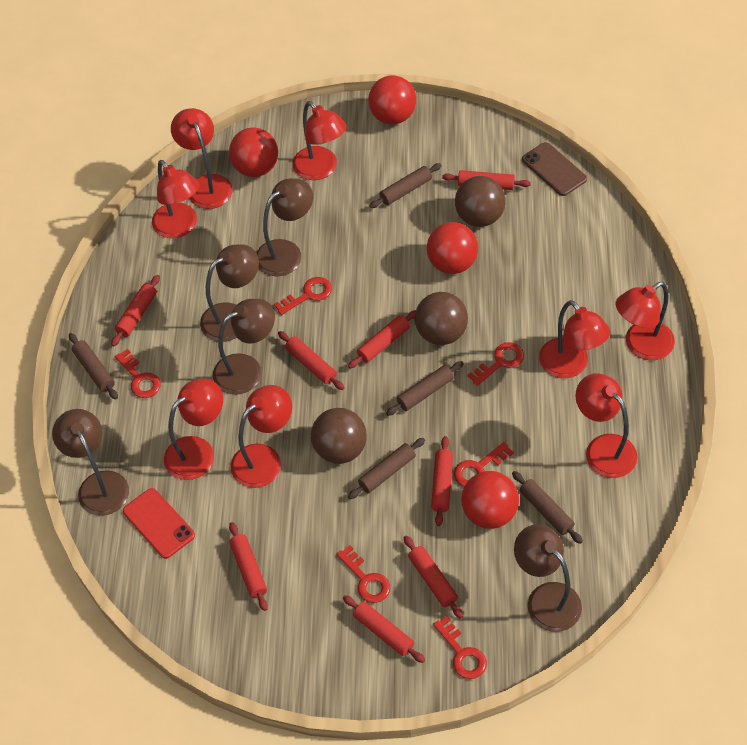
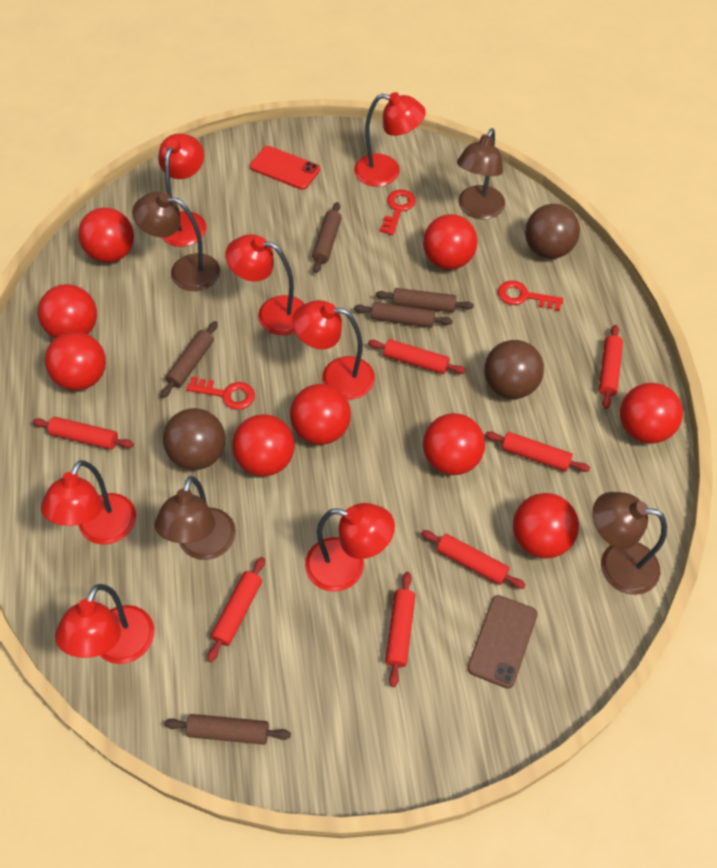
brown lamp: [52,409,129,516] [200,244,259,342] [213,299,275,395] [256,178,313,276] [514,524,582,632] = 5 -> [132,192,220,291] [155,476,236,560] [457,128,505,219] [593,492,667,595] = 4
red ball: [229,127,278,177] [368,76,416,124] [427,222,478,274] [461,471,519,529] = 4 -> [38,284,97,339] [45,331,106,391] [78,208,134,263] [232,414,295,476] [290,384,351,445] [423,214,478,270] [423,413,485,475] [513,493,579,558] [620,383,683,444] = 9
red key: [115,349,161,398] [274,277,332,315] [337,545,390,603] [433,616,487,679] [454,442,514,487] [467,342,524,386] = 6 -> [186,376,255,410] [379,190,416,235] [498,281,563,311] = 3
red lamp: [152,160,199,238] [164,378,223,480] [171,108,232,209] [230,385,292,488] [293,101,347,180] [539,300,610,378] [575,373,637,478] [616,282,675,360] = 8 -> [41,460,136,545] [55,584,154,664] [158,133,206,247] [225,234,304,335] [292,300,375,400] [305,503,395,592] [354,92,426,187] = 7
red rolling pin: [111,275,160,347] [229,522,268,611] [278,331,344,390] [343,595,425,663] [348,310,416,368] [404,536,463,618] [431,436,453,526] [442,170,531,190] = 8 -> [33,417,134,450] [207,557,265,662] [368,339,466,374] [385,572,415,687] [421,530,526,589] [485,431,590,472] [599,325,623,409] = 7

